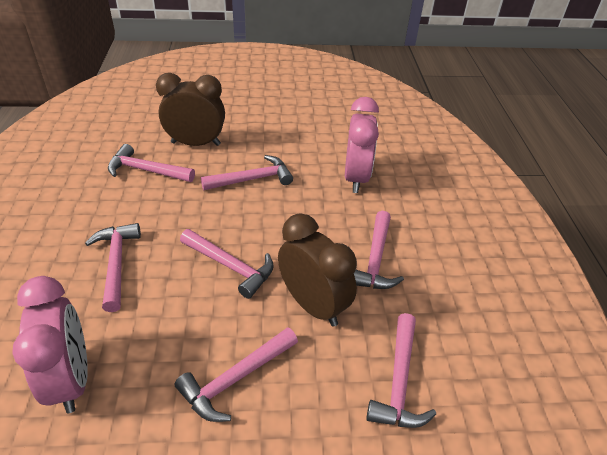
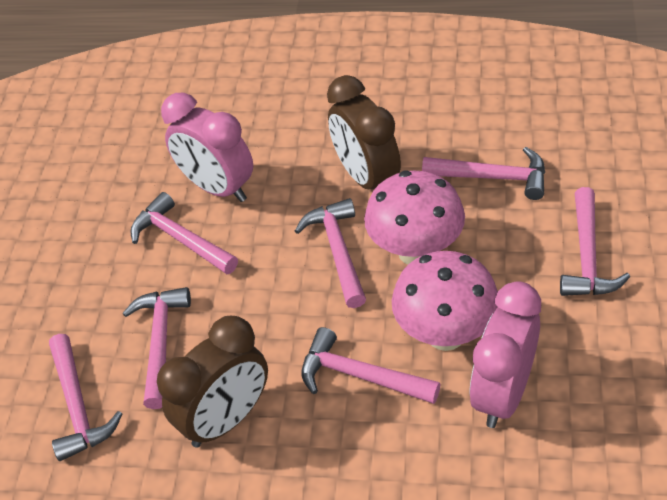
pink mushroom: none = 0 -> [364,171,465,264] [392,251,498,351] = 2

